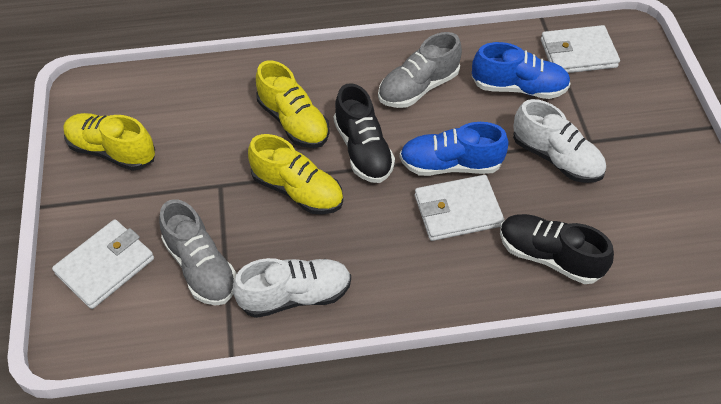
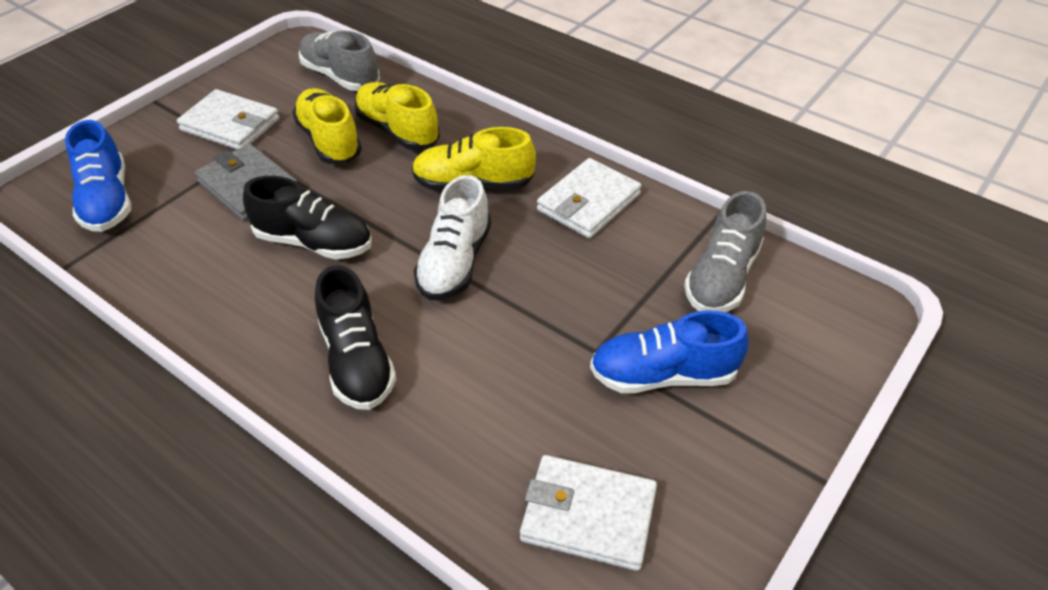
grey wallet: none = 0 -> [195,144,298,221] = 1
white shoe: [233,258,351,318] [513,99,606,183] = 2 -> [414,175,491,300] = 1

